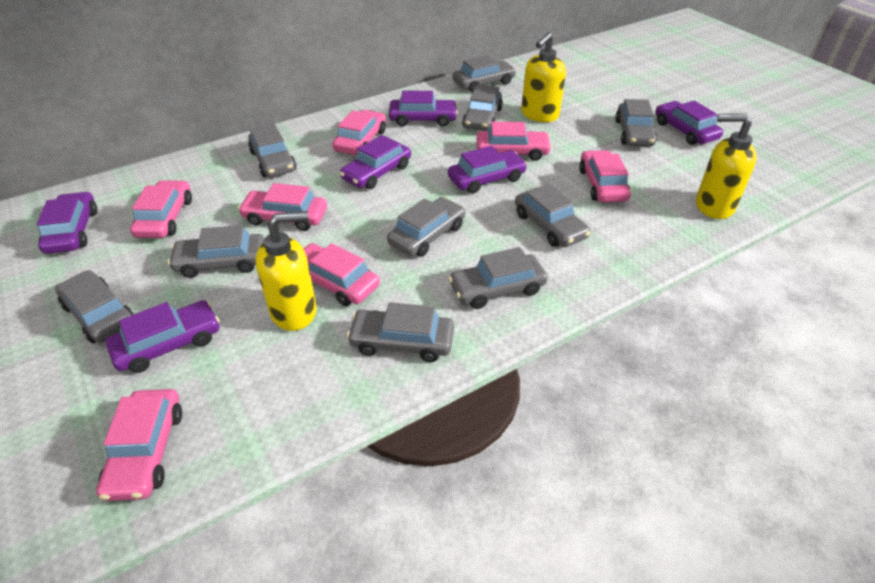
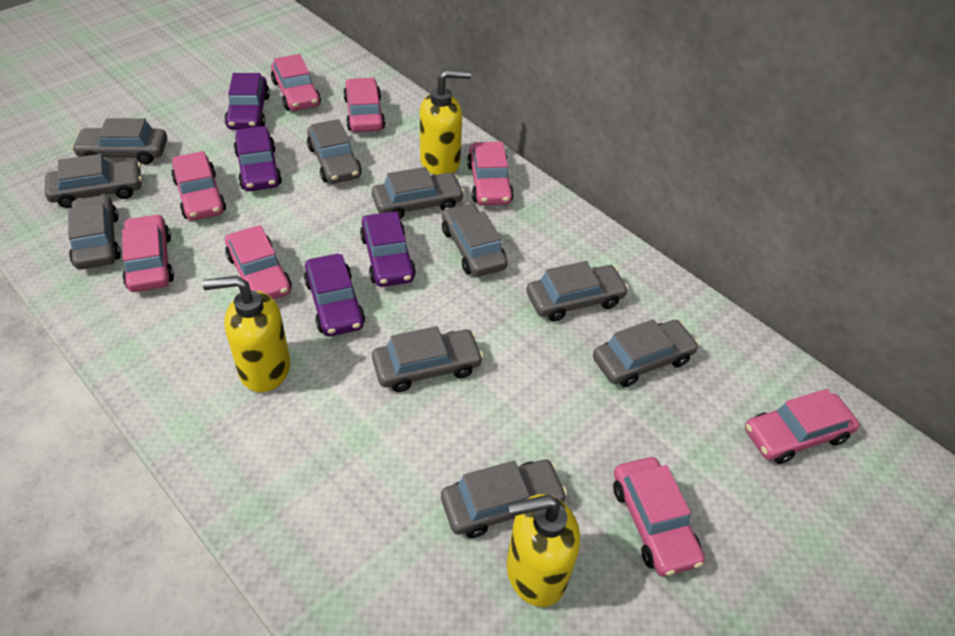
pink car: [96,389,182,501] [130,180,192,238] [238,183,327,231] [304,243,380,306] [333,110,386,155] [477,122,552,161] [579,150,631,202] = 7 -> [122,214,174,292] [171,151,226,221] [225,225,292,299] [271,54,321,111] [343,78,385,132] [467,142,514,205] [613,457,705,576] [745,389,859,464] = 8
purple car: [37,192,97,254] [106,300,220,373] [340,135,411,189] [389,91,458,127] [448,146,527,194] [655,101,723,145] = 6 -> [224,73,270,130] [234,126,282,191] [304,254,365,336] [360,212,416,287] = 4

